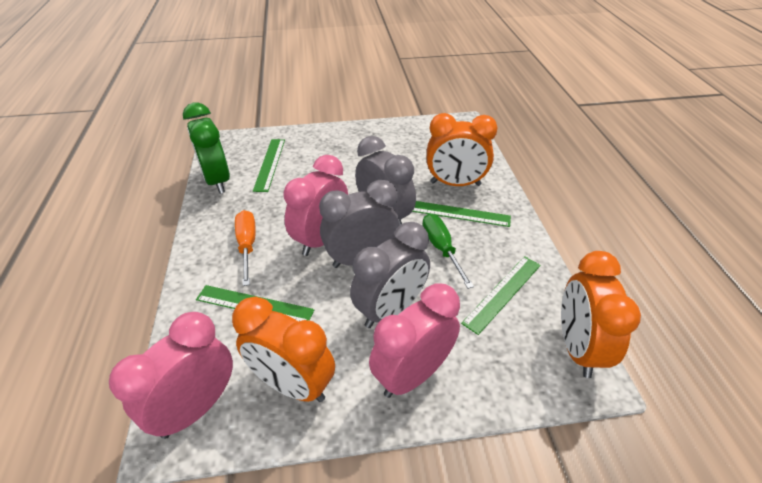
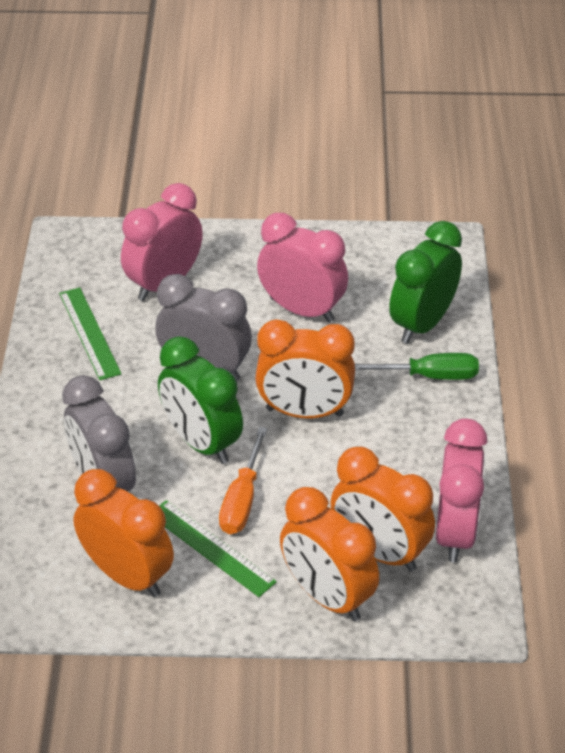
green clock: [183,102,230,194] = 1 -> [158,336,243,464] [389,221,462,344] = 2
green ruler: [196,285,314,321] [253,139,285,192] [412,201,511,227] [461,256,541,335] = 4 -> [59,287,121,380] [159,500,277,597] = 2
grey clock: [319,180,400,268] [350,222,430,328] [355,136,416,225] = 3 -> [62,375,136,492] [155,274,252,382] = 2
orange clock: [232,296,335,402] [427,113,498,186] [561,251,641,378] = 3 -> [73,469,174,597] [255,319,355,418] [280,487,379,621] [330,447,435,572] = 4

